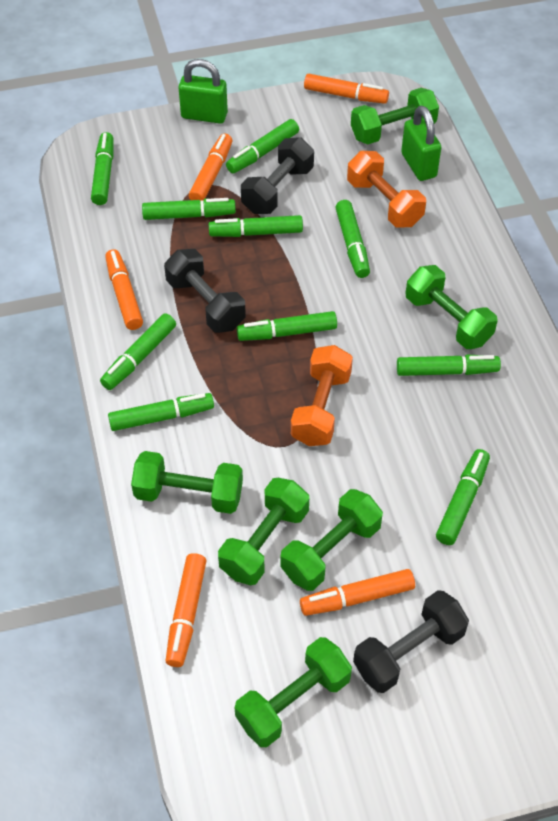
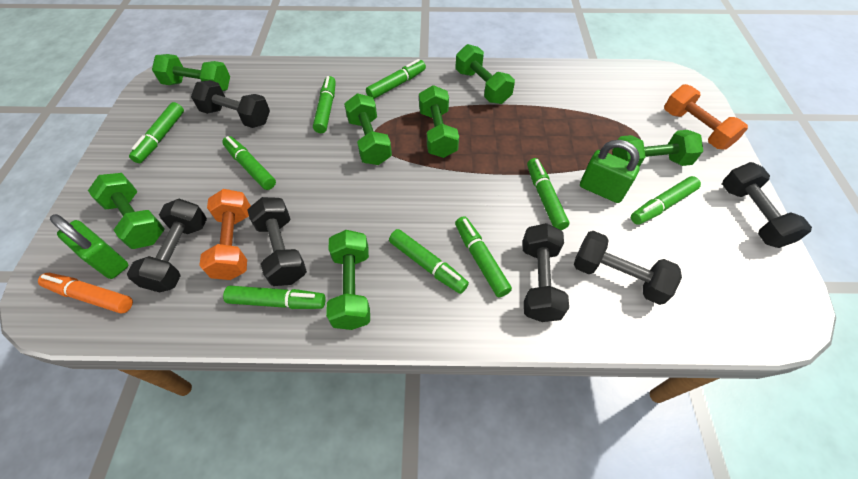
black dumbbell: [164,249,246,333] [241,137,314,214] [353,590,469,693] = 3 -> [127,199,207,293] [191,80,270,128] [247,197,307,286] [523,223,569,322] [574,231,682,305] [722,162,812,248] = 6
green dumbbell: [131,451,243,514] [218,478,309,585] [234,637,352,747] [280,489,383,591] [351,88,439,145] [406,265,498,349] = 6 -> [88,173,164,249] [152,54,230,91] [326,230,370,330] [344,93,392,165] [419,85,459,158] [455,44,515,104] [612,130,703,167] = 7
green marker: [91,132,113,205] [100,313,176,390] [108,393,214,431] [142,198,236,220] [209,215,303,237] [226,119,299,173] [237,311,337,341] [335,200,370,278] [397,354,501,376] [436,449,490,545] = 10 -> [129,102,184,163] [222,136,276,190] [223,286,326,309] [313,76,336,133] [366,59,426,99] [389,229,469,294] [455,216,512,297] [527,158,569,230] [631,176,701,225] = 9
orange marker: [105,249,143,330] [166,553,206,667] [189,134,232,201] [300,569,415,616] [304,74,389,104] = 5 -> [38,273,133,314] = 1

